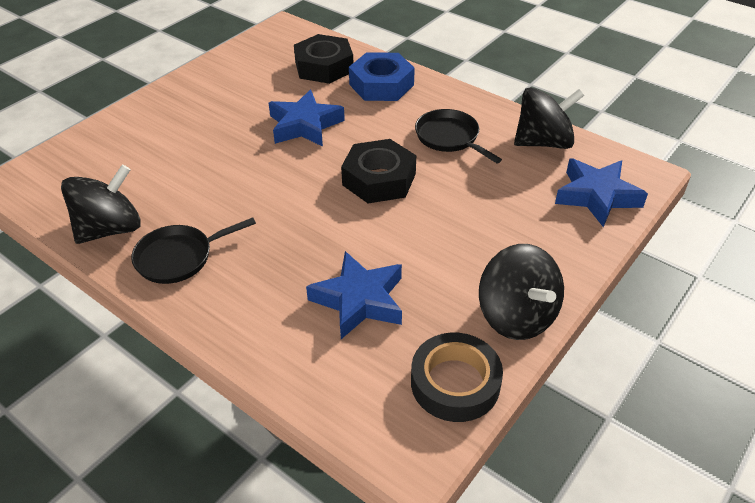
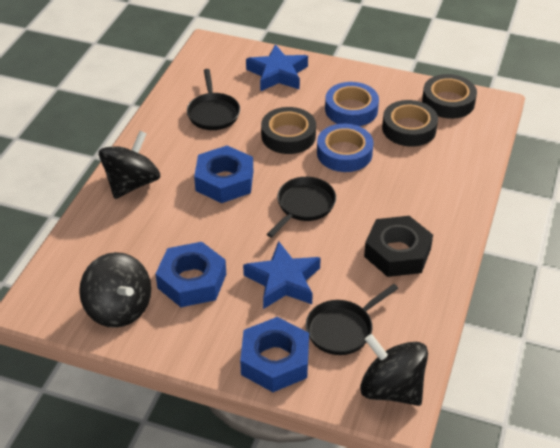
black nut: [294,34,353,84] [341,139,416,203] = 2 -> [364,216,433,277] = 1
black pan: [131,218,256,284] [415,109,502,163] = 2 -> [187,69,240,130] [266,177,336,238] [306,284,398,355] = 3
black tape: [411,333,503,422] = 1 -> [261,107,316,154] [382,100,438,147] [422,74,477,119] = 3
blue nut: [349,52,415,101] = 1 -> [155,242,226,307] [194,146,253,203] [240,317,309,392] = 3
blue star: [269,90,345,147] [306,251,402,339] [555,158,648,227] = 3 -> [243,241,321,309] [246,44,308,91] = 2
blue tape: none = 0 -> [317,124,373,172] [325,82,379,126] = 2

